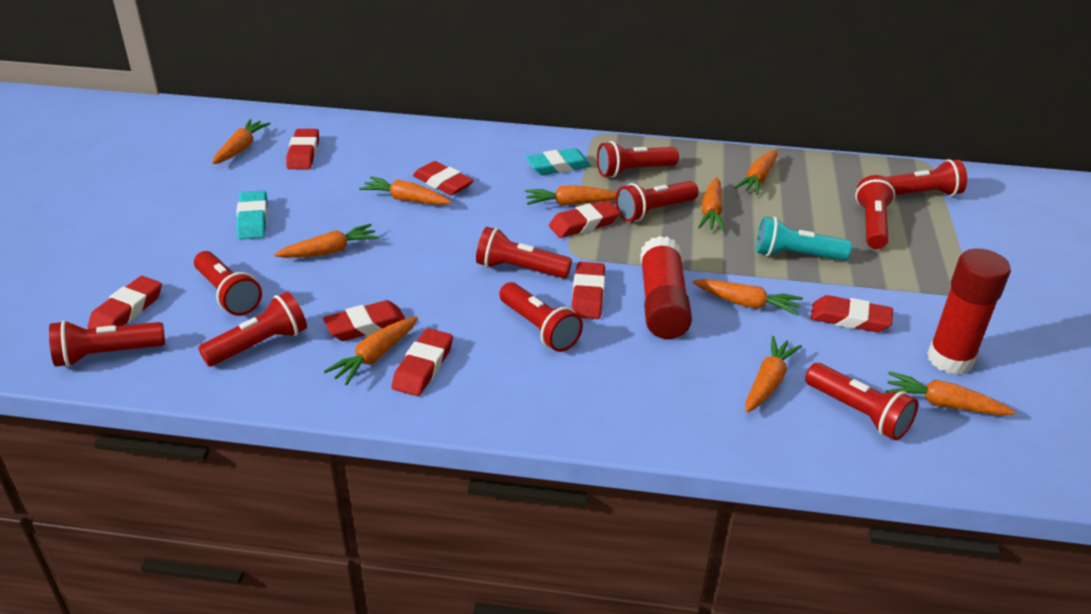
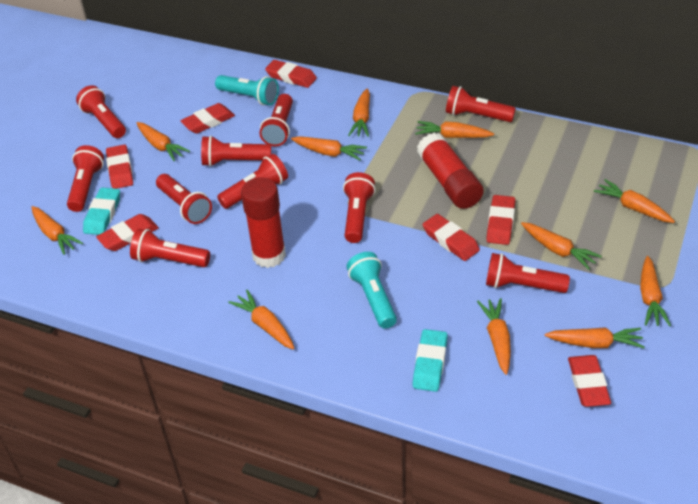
orange carrot: [212,119,271,164] [274,224,379,258] [323,316,418,385] [359,176,452,205] [525,185,617,206] [693,279,803,316] [698,177,725,231] [734,150,778,195] [746,336,802,413] [886,371,1016,416] = 10 -> [32,206,83,255] [137,122,190,161] [228,290,295,349] [291,136,367,160] [348,89,370,137] [415,121,494,138] [477,298,511,375] [521,222,602,270] [545,327,645,348] [594,179,675,223] [640,256,671,326] = 11
red eraser: [88,276,162,329] [286,129,319,169] [323,300,405,341] [391,328,453,396] [413,161,474,195] [549,200,620,238] [571,262,605,319] [811,295,893,332] = 8 -> [96,214,159,251] [106,145,133,189] [180,103,235,134] [265,60,317,88] [423,214,480,261] [486,195,515,245] [568,355,611,407] = 7
turquoise flashlight: [756,217,852,261] = 1 -> [215,75,279,105] [347,252,397,329] = 2

